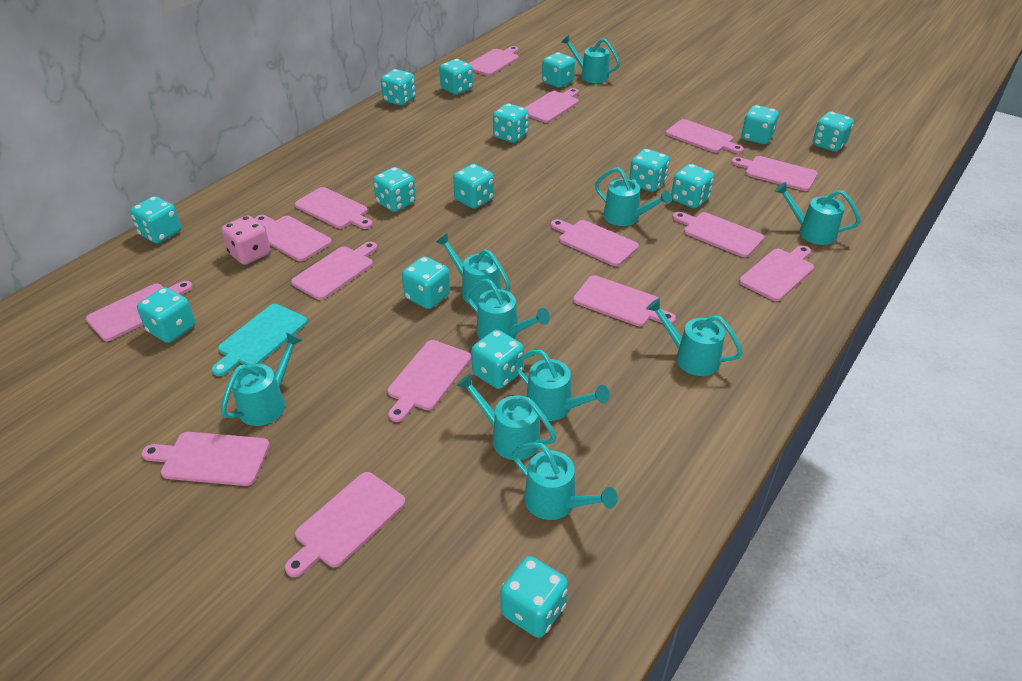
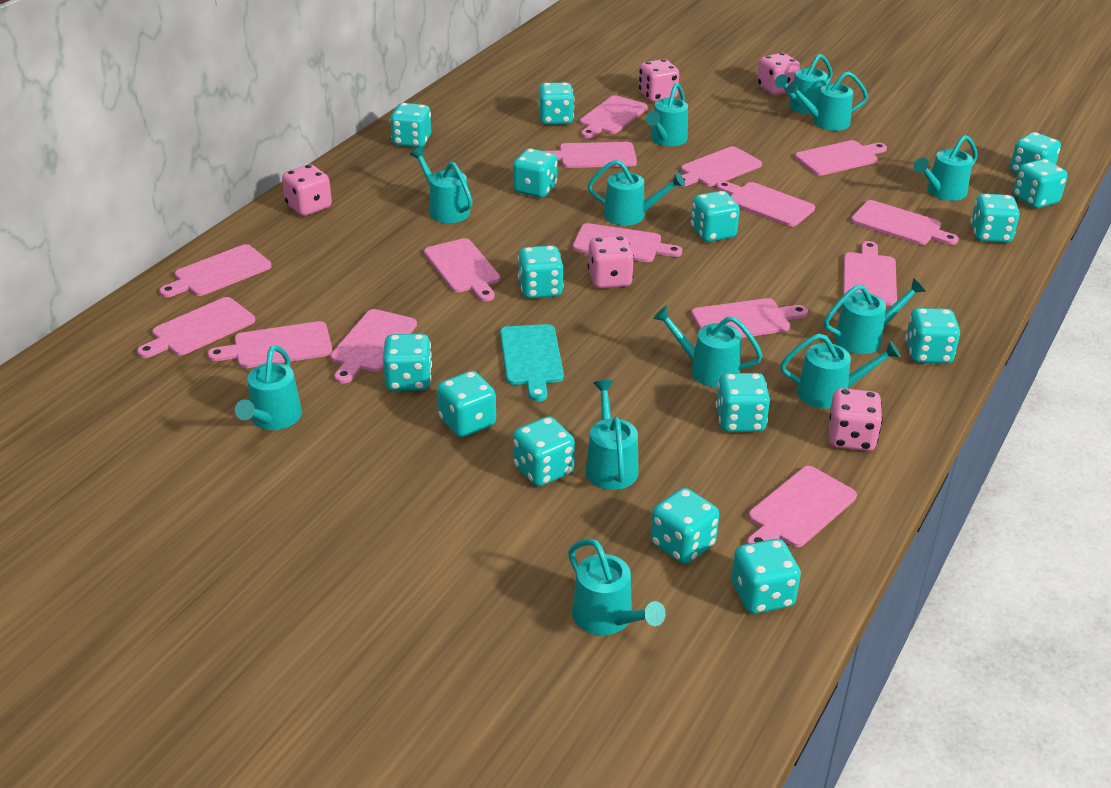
pink dice: [222,215,271,265] = 1 -> [282,164,332,216] [588,236,634,288] [639,59,679,102] [757,53,800,95] [829,388,883,451] = 5
turquoise watering can: [221,333,302,426] [436,233,511,306] [457,373,556,460] [465,279,550,340] [512,442,618,520] [514,350,610,421] [562,35,620,83] [595,167,672,226] [646,298,743,376] [775,182,861,245] = 10 -> [235,345,302,430] [410,147,473,223] [568,538,666,635] [586,380,639,490] [588,160,685,226] [646,83,688,146] [653,306,763,387] [775,54,833,114] [780,334,901,409] [786,71,868,131] [824,278,926,354] [914,135,978,201] = 12

